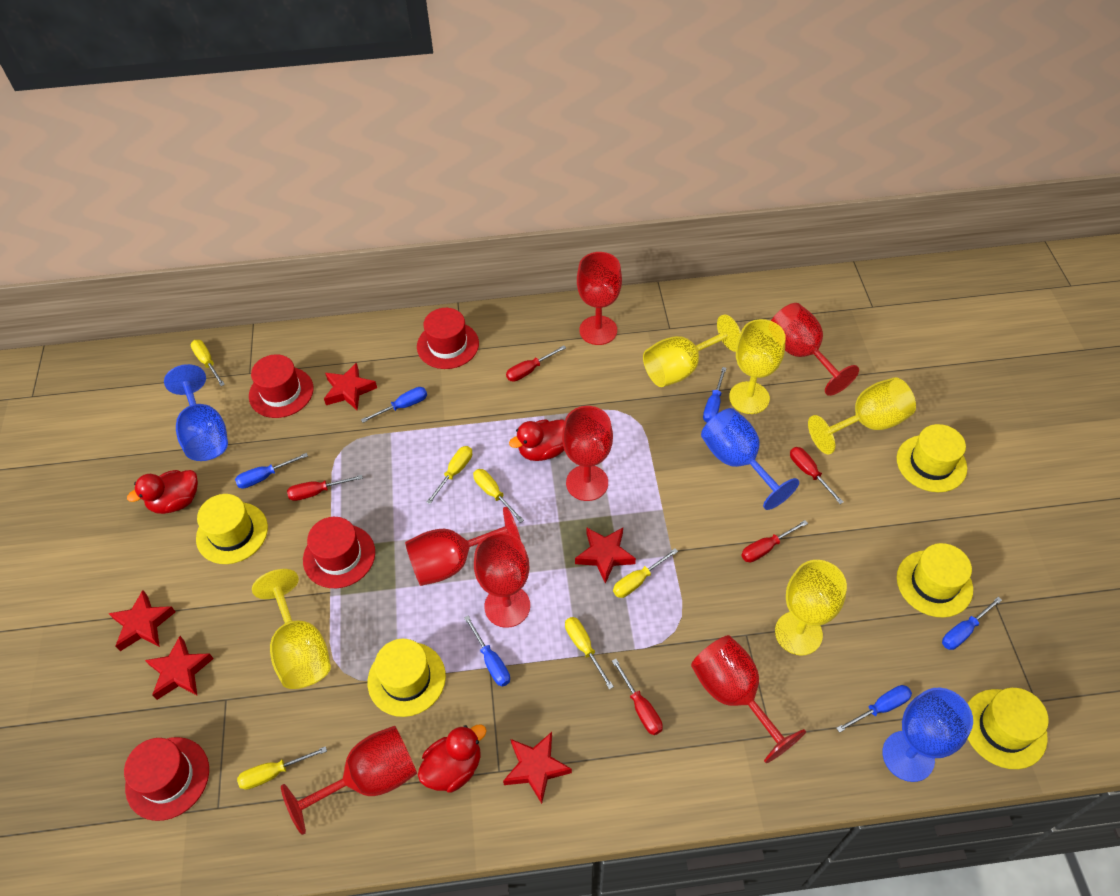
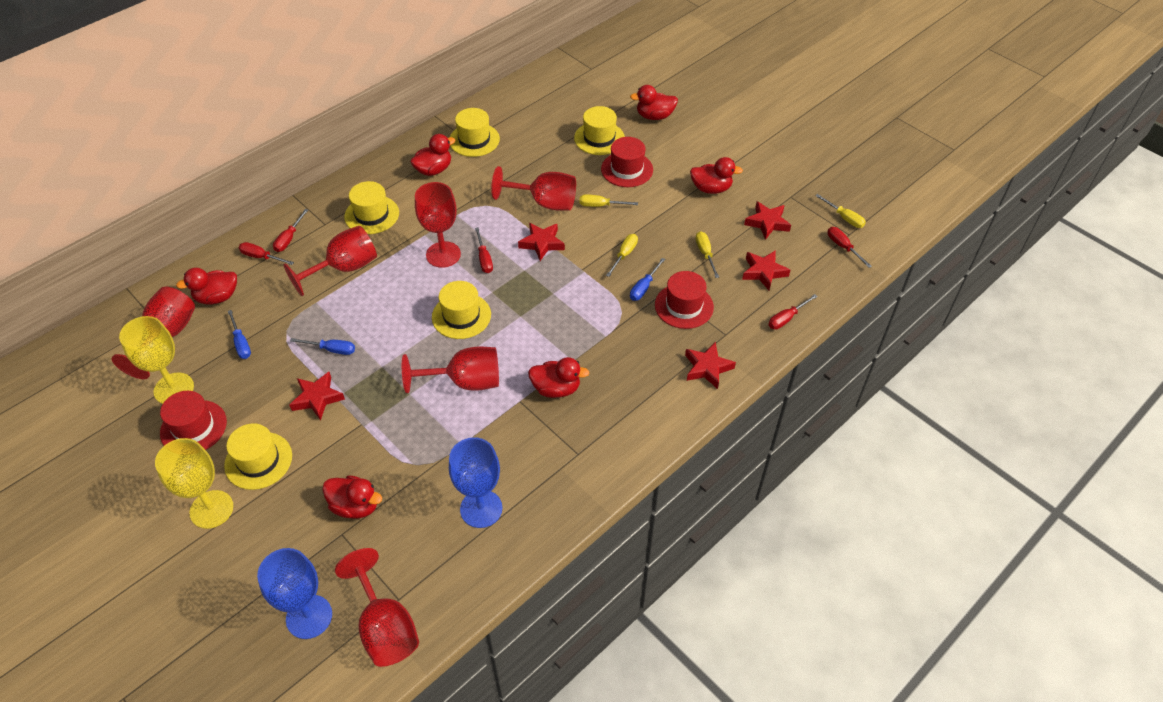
blue goblet: [164,364,228,461] [701,408,799,510] [883,688,973,782] = 3 -> [257,548,332,639] [449,437,502,528] = 2
blue screwdriver: [235,453,308,489] [361,387,427,423] [464,616,510,687] [703,367,727,422] [837,685,912,733] [942,597,1002,650] = 6 -> [228,310,251,359] [290,338,355,355] [630,258,665,301] = 3
red duck: [127,470,198,514] [418,725,487,793] [509,419,565,461] = 3 -> [176,268,237,304] [322,475,382,518] [410,134,456,176] [528,357,589,398] [630,85,678,120] [690,157,743,194] = 6
red goblet: [281,726,417,835] [405,507,521,586] [474,532,530,628] [562,406,613,501] [577,252,622,345] [691,635,806,763] [771,303,859,396] = 7 -> [112,286,195,379] [284,226,377,296] [335,548,419,667] [402,346,499,393] [415,182,461,268] [491,166,576,210] = 6
red hat: [124,737,209,821] [249,354,313,418] [303,517,375,588] [417,308,479,369] = 4 -> [160,391,227,450] [601,137,653,187] [655,271,714,329] = 3
yellow goblet: [252,569,331,689] [643,314,741,387] [729,319,786,414] [775,560,847,655] [808,377,916,454] = 5 -> [119,316,194,404] [155,438,233,529] = 2
yellow screwdriver: [191,340,225,386] [237,746,327,790] [426,446,472,504] [473,469,524,523] [565,617,614,689] [613,548,678,598] = 6 -> [580,194,638,207] [606,234,638,277] [696,231,719,278] [815,194,866,228] = 4

